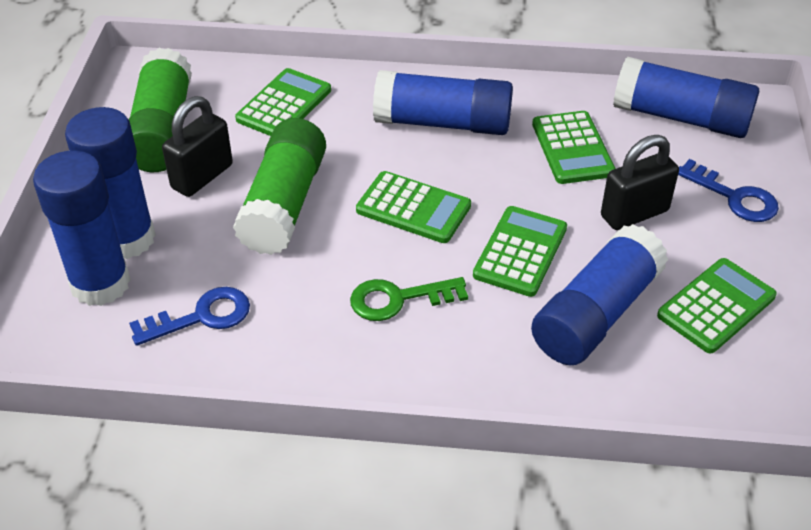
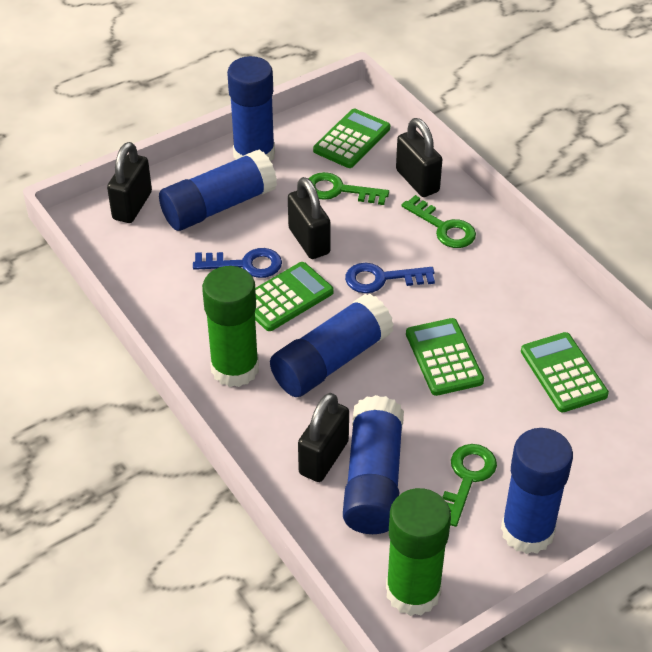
black padlock: [162,96,233,197] [601,135,679,230] = 2 -> [107,142,152,223] [288,177,330,259] [298,393,349,482] [396,118,442,197] = 4
green calculator: [235,68,331,136] [356,171,471,243] [473,206,567,297] [532,111,616,184] [657,258,777,354] = 5 -> [255,262,334,331] [313,109,390,168] [406,318,484,396] [521,332,609,412] = 4
green key: [350,277,468,321] = 1 -> [308,172,389,205] [402,195,476,248] [443,444,497,527] = 3

